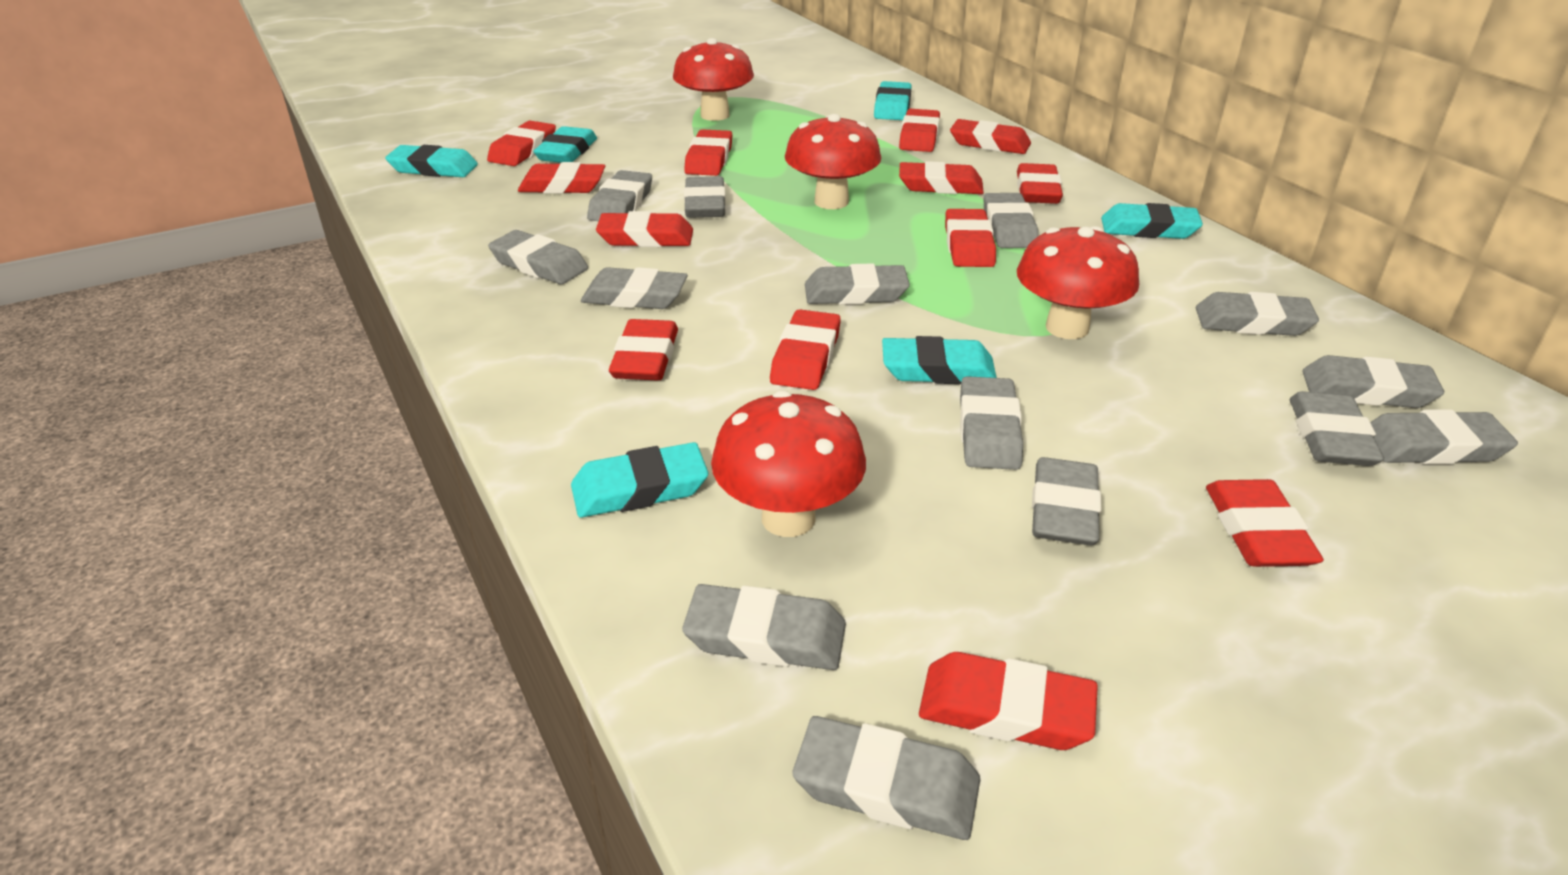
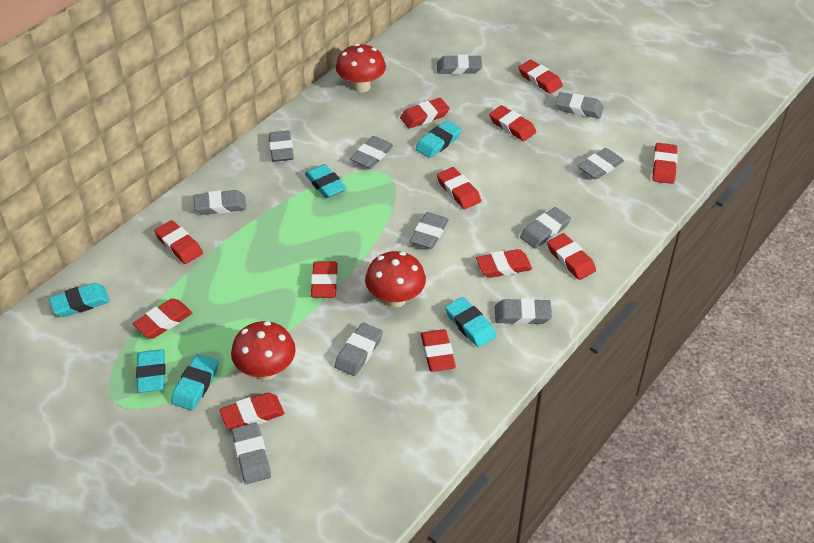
grey eraser: [488,230,588,284] [581,267,688,309] [587,170,652,221] [682,584,846,670] [684,176,726,218] [793,716,980,840] [805,263,910,305] [960,376,1023,470] [984,193,1038,248] [1032,457,1101,545] [1196,292,1319,336] [1290,391,1384,466] [1302,355,1444,408] [1370,409,1518,464] = 14 -> [193,190,246,215] [232,423,271,484] [269,131,294,162] [334,322,383,376] [350,136,393,169] [410,212,449,249] [437,55,482,74] [495,298,552,325] [520,207,571,249] [556,92,604,119] [578,148,624,179] = 11
red eraser: [487,121,556,166] [518,162,605,194] [596,211,693,247] [609,319,678,381] [684,129,732,176] [770,309,841,390] [899,109,940,152] [899,161,984,194] [919,652,1098,750] [945,209,996,267] [950,119,1031,154] [1017,163,1063,204] [1206,479,1324,567] = 13 -> [133,298,192,338] [154,220,203,264] [219,393,284,430] [311,262,338,298] [400,98,450,129] [421,329,456,372] [437,167,481,209] [476,249,532,278] [489,105,536,141] [518,60,563,94] [547,233,596,280] [652,143,678,184] = 12
red mushroom: [673,38,754,121] [711,390,866,537] [785,114,881,209] [1017,226,1139,339] = 4 -> [231,321,296,380] [336,44,386,93] [365,251,426,307] = 3

